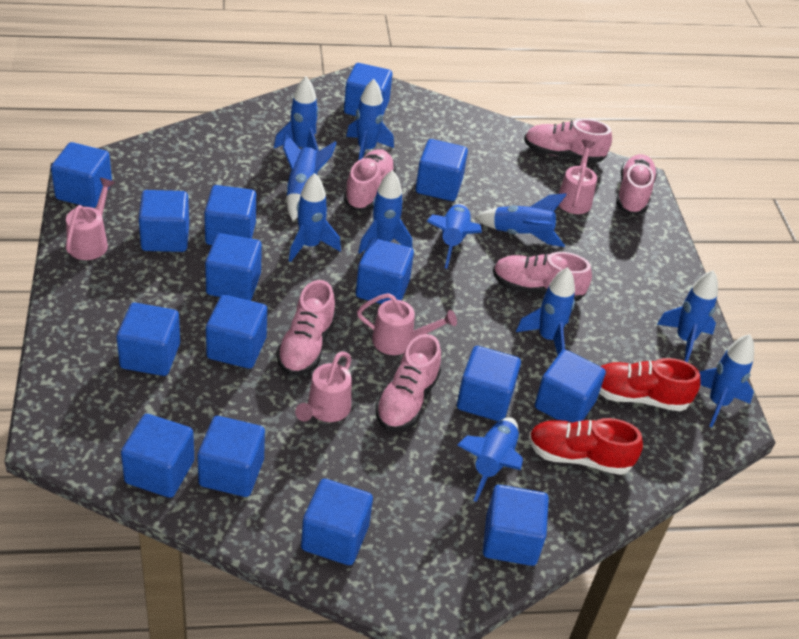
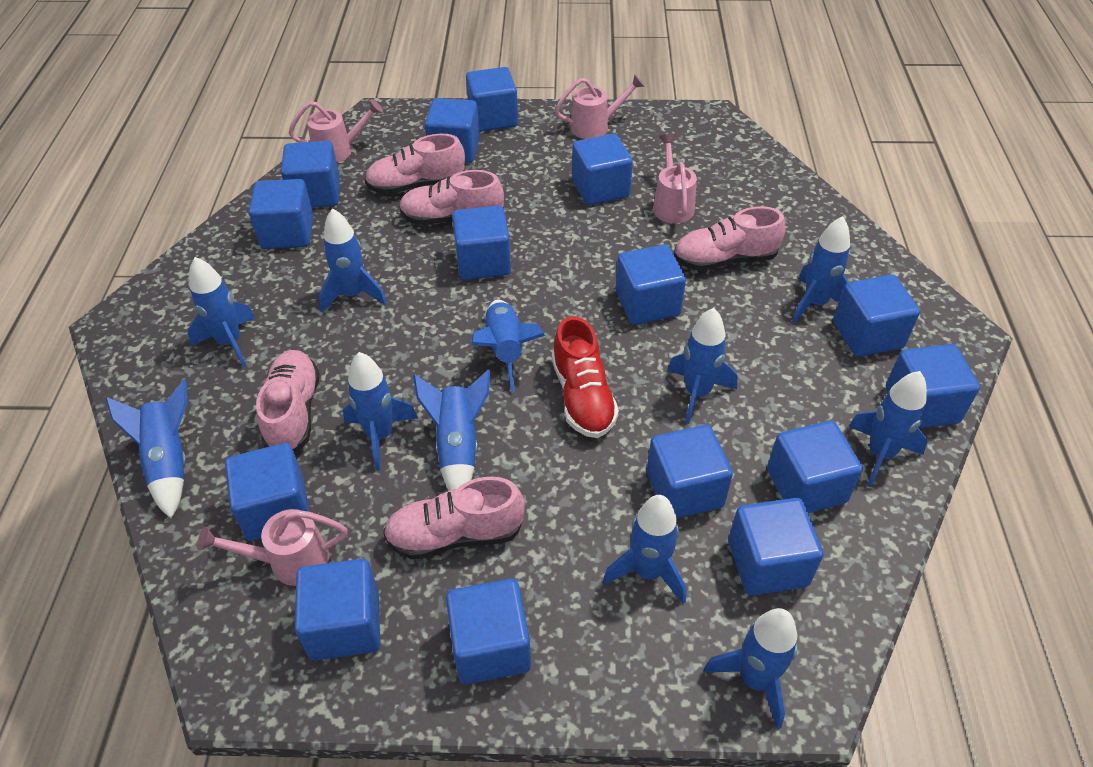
pink shoe: [277,280,336,375] [344,149,396,211] [375,334,441,431] [493,252,592,301] [524,119,612,163] [616,154,657,214] = 6 -> [256,350,320,452] [365,134,465,194] [383,477,525,559] [399,170,504,225] [673,206,785,271] = 5
red shoe: [528,418,643,475] [599,358,701,411] = 2 -> [552,316,619,438] = 1

